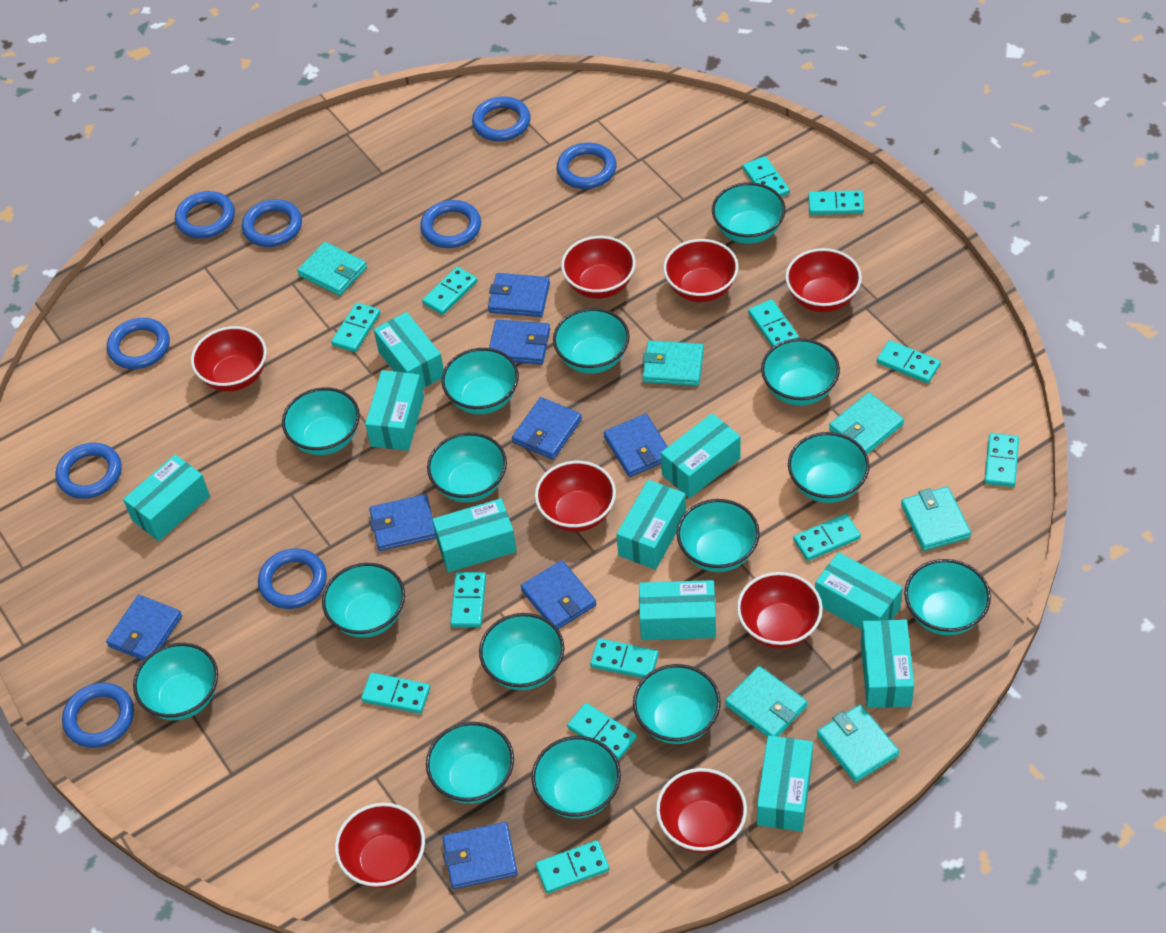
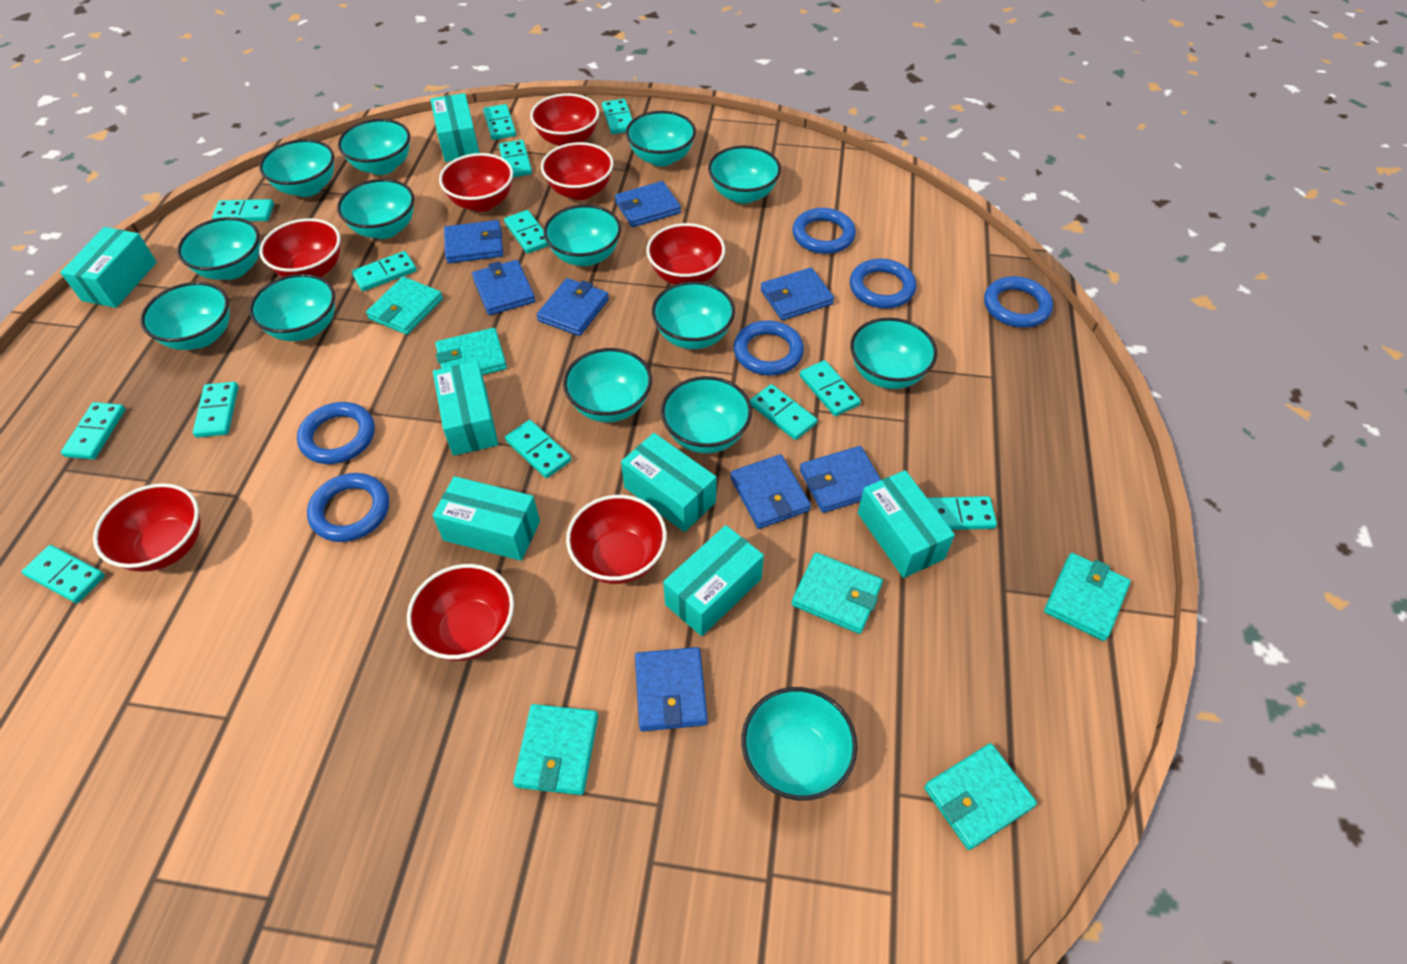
blue ring: [56,443,122,499] [62,682,134,748] [107,318,170,369] [175,191,235,238] [242,199,302,247] [258,548,327,609] [420,200,481,248] [472,96,531,141] [557,143,617,189] = 9 -> [297,402,375,464] [307,473,389,542] [733,321,804,375] [792,208,856,254] [850,259,916,309] [984,276,1053,328] = 6
turquoise bowl: [133,643,218,720] [282,387,360,455] [322,563,405,638] [426,722,514,804] [427,432,507,503] [441,348,519,414] [479,613,564,690] [532,736,621,819] [553,308,630,374] [633,664,721,744] [676,499,760,572] [712,182,786,244] [761,338,840,406] [788,432,870,503] [904,559,991,635] = 15 -> [140,282,230,350] [177,217,260,280] [249,274,335,341] [259,139,334,197] [337,179,414,239] [338,119,410,175] [543,204,621,266] [563,348,652,422] [626,111,696,167] [652,281,735,349] [661,376,752,453] [708,146,781,204] [741,687,858,801] [850,317,937,389] = 14
turquoise box: [123,454,210,541] [365,370,424,451] [374,312,444,388] [432,498,517,573] [617,480,686,570] [639,580,716,640] [661,413,740,498] [757,735,813,832] [815,552,903,630] [861,619,914,708] = 10 -> [60,227,157,308] [430,93,479,162] [432,476,540,561] [433,361,498,456] [621,433,716,532] [663,525,764,636] [858,470,955,578] = 7

